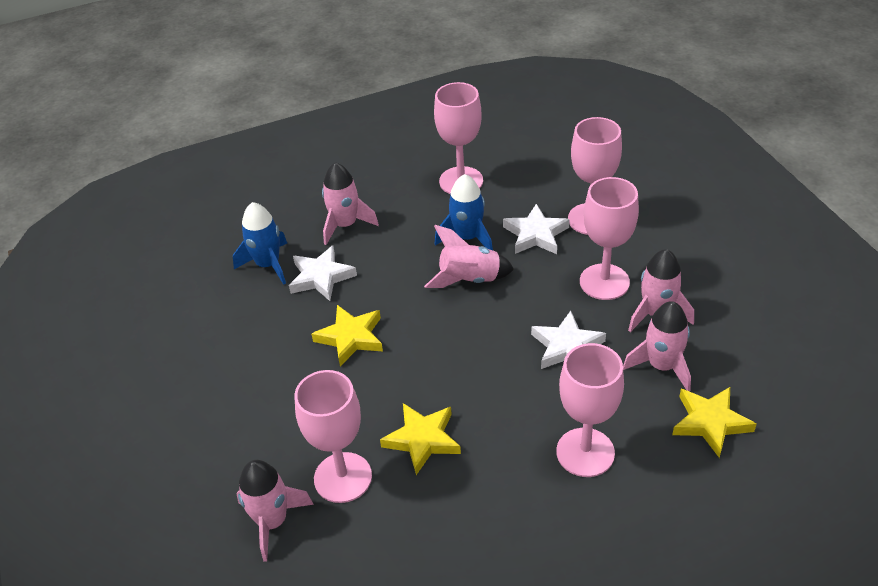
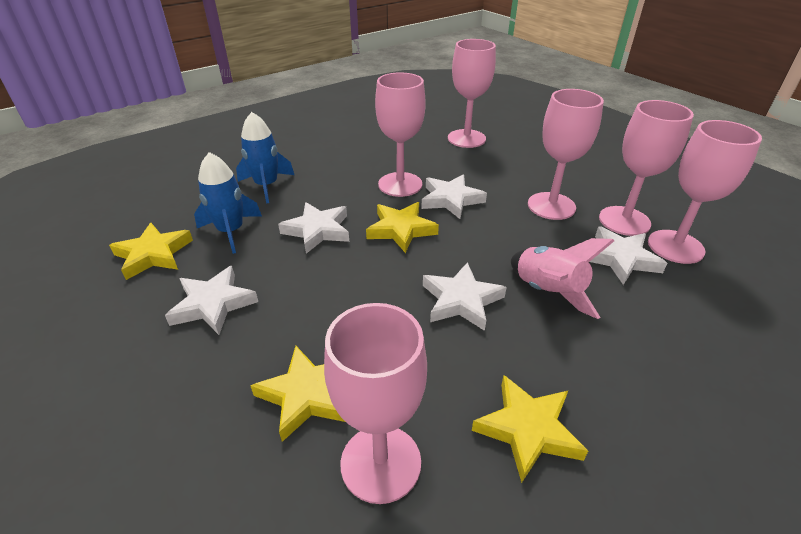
pink goblet: [294,370,372,503] [434,82,483,194] [556,343,624,477] [568,117,622,235] [580,177,639,300] = 5 -> [324,303,427,504] [375,72,426,197] [448,39,496,148] [528,89,604,220] [599,100,694,236] [648,120,762,264] = 6
pink rocket: [236,460,314,561] [322,162,379,245] [424,225,514,288] [623,301,691,391] [628,249,694,332] = 5 -> [511,238,614,319] = 1
white star: [289,245,357,301] [503,204,570,254] [531,311,606,369] = 3 -> [165,266,258,335] [278,202,349,254] [421,174,487,219] [423,262,507,331] [590,226,668,285] = 5
yellow star: [311,305,383,366] [380,403,461,475] [672,387,756,458] = 3 -> [109,223,193,280] [250,346,345,442] [366,202,439,253] [472,375,588,483] = 4

